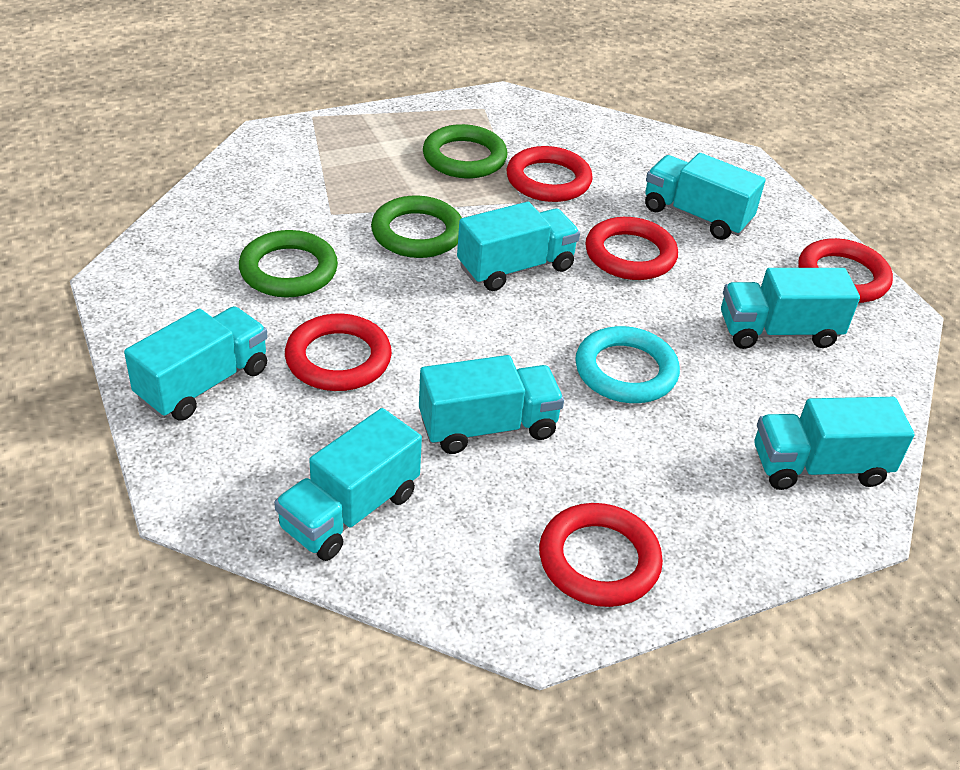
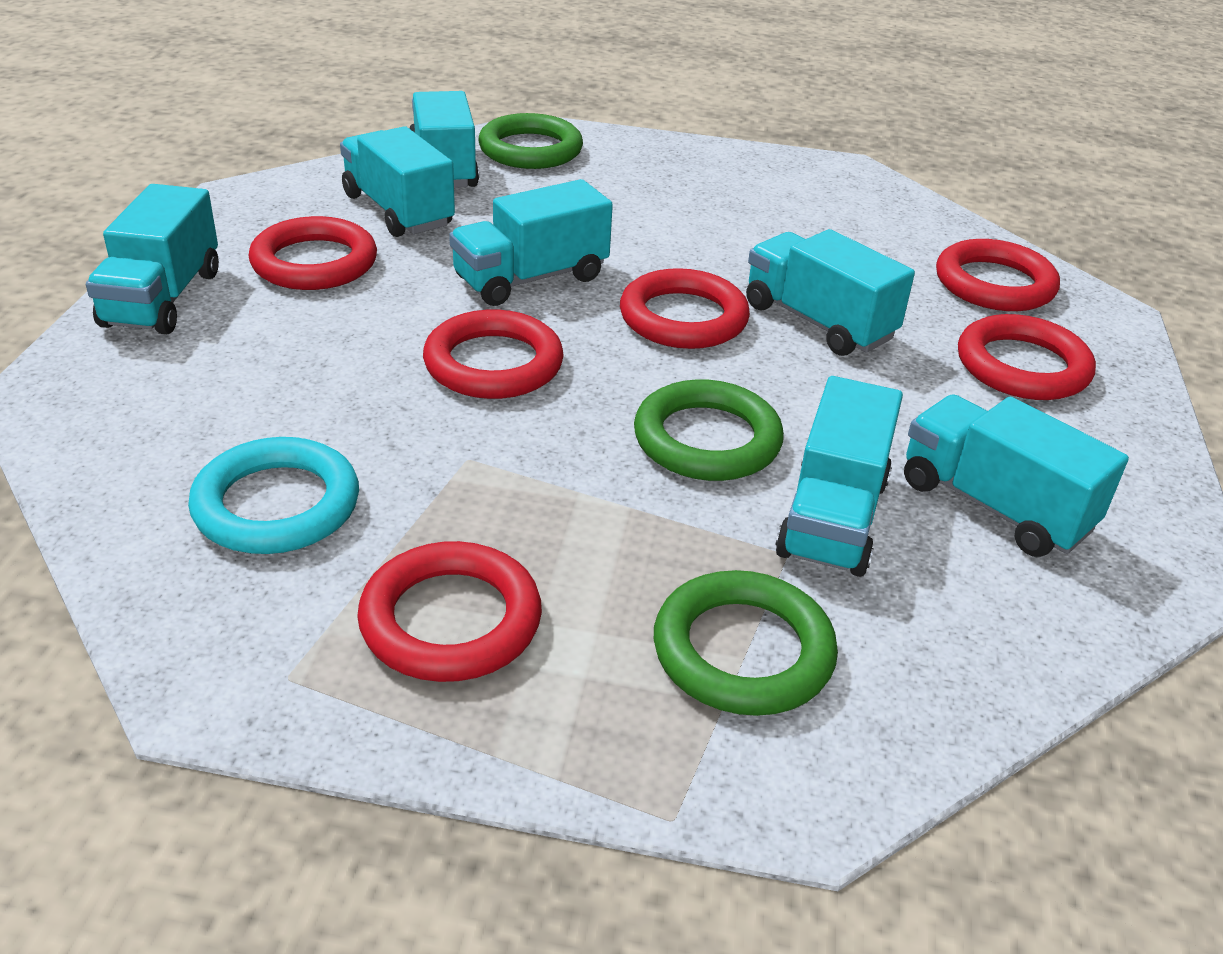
red ring: [285,314,392,391] [506,146,593,202] [539,503,663,607] [585,217,678,280] [798,238,893,303] = 5 -> [249,216,377,290] [357,541,542,682] [423,310,564,399] [620,268,750,349] [936,239,1060,311] [958,314,1096,400] = 6

